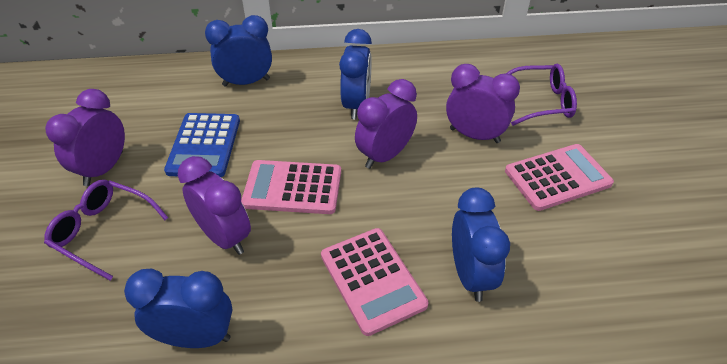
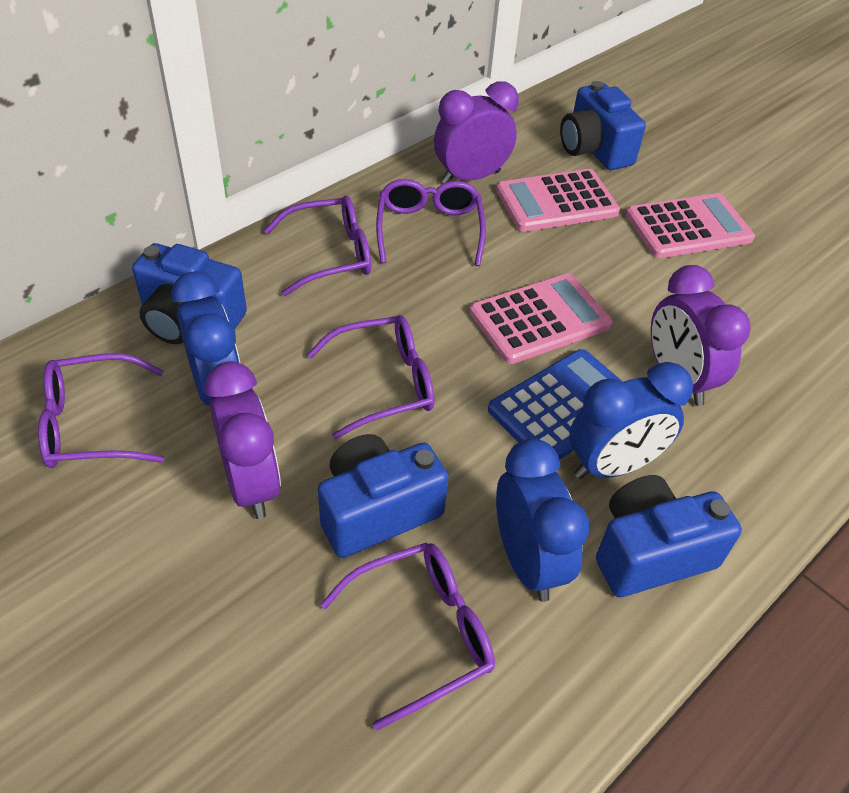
blue camera: none = 0 -> [132,243,247,344] [318,434,449,558] [560,81,646,170] [596,475,742,597] = 4
blue clock: [124,268,232,348] [205,15,272,87] [339,29,372,119] [452,188,510,302] = 4 -> [171,271,241,406] [496,438,589,602] [569,362,693,479] = 3
purple clock: [45,89,125,186] [178,156,251,255] [355,79,417,169] [446,64,520,143] = 4 -> [204,361,281,519] [434,81,519,183] [651,265,751,406] = 3
purple glasses: [44,180,168,280] [506,64,577,126] = 2 -> [38,353,164,468] [264,196,371,296] [307,315,434,439] [320,542,495,731] [376,179,486,266] = 5

